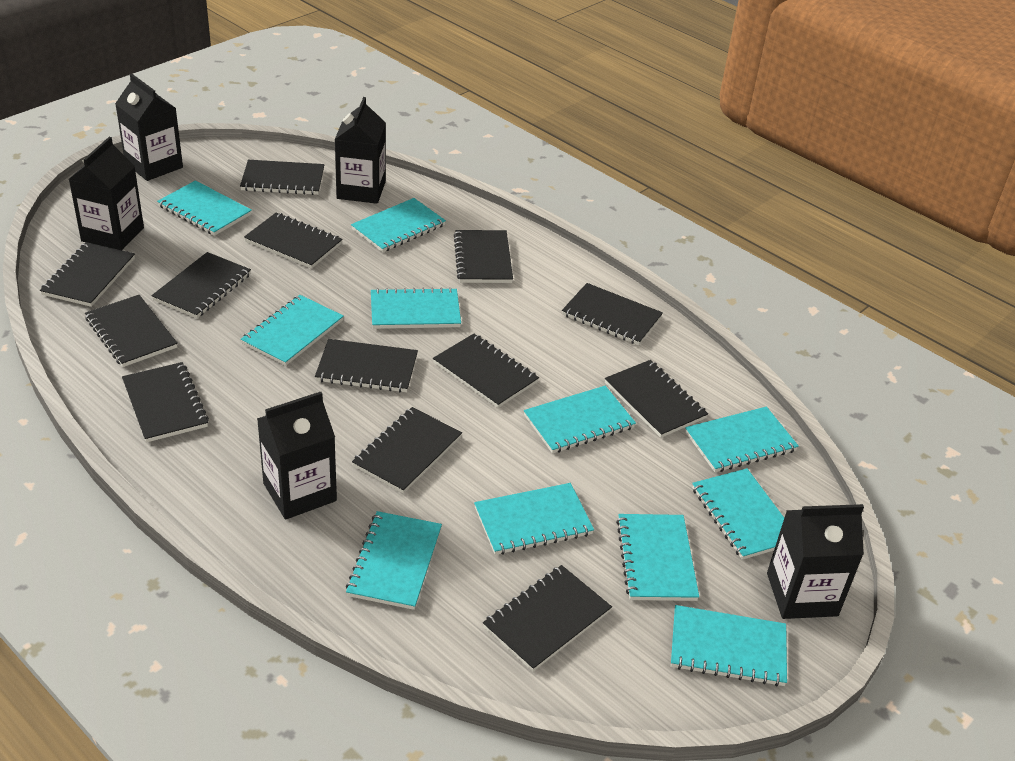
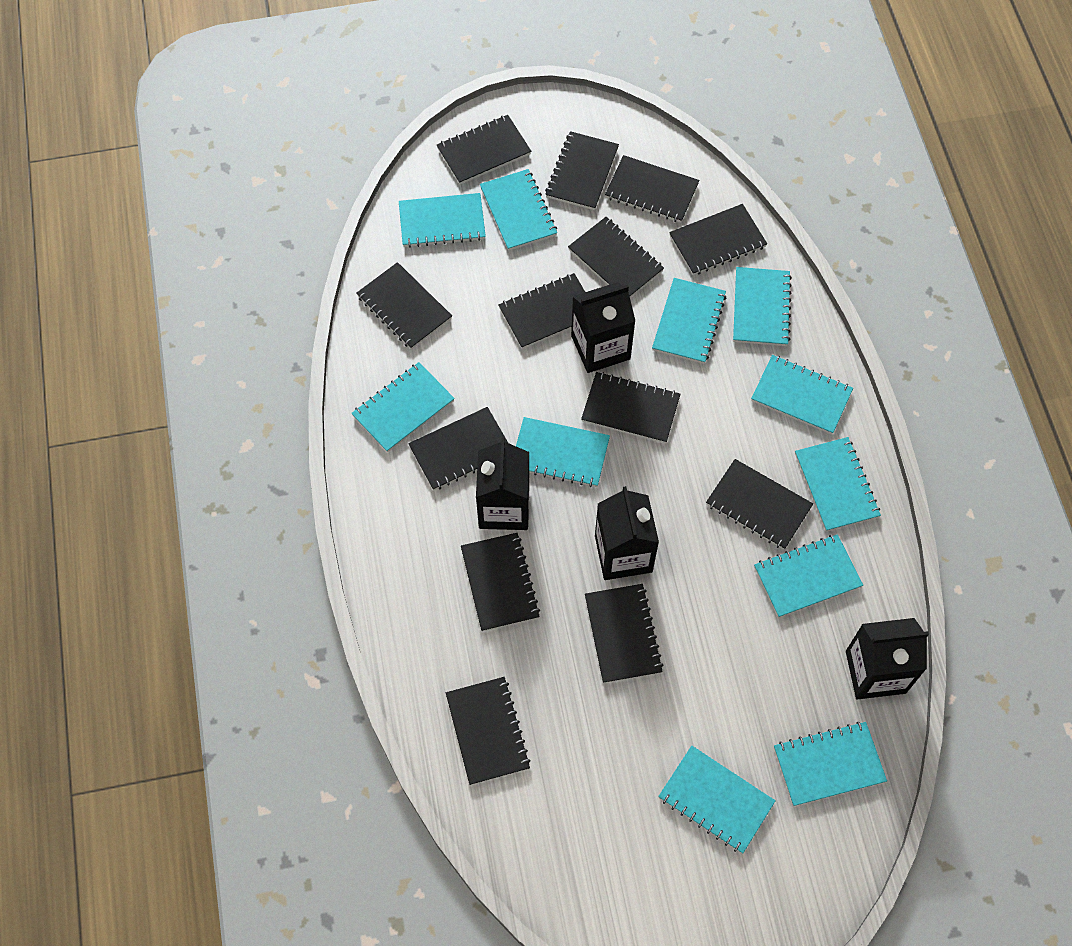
black carton: [69,137,144,250] [115,74,183,181] [257,392,337,520] [335,97,386,204] [767,504,864,619] = 5 -> [476,438,530,530] [571,282,635,373] [595,486,659,580] [846,618,929,699] = 4

